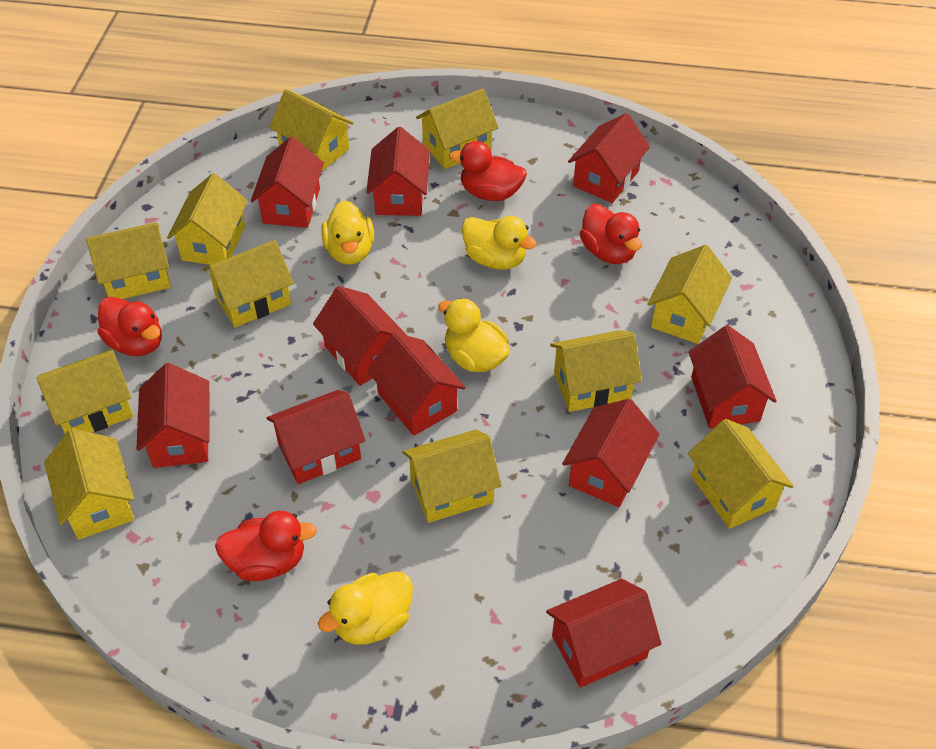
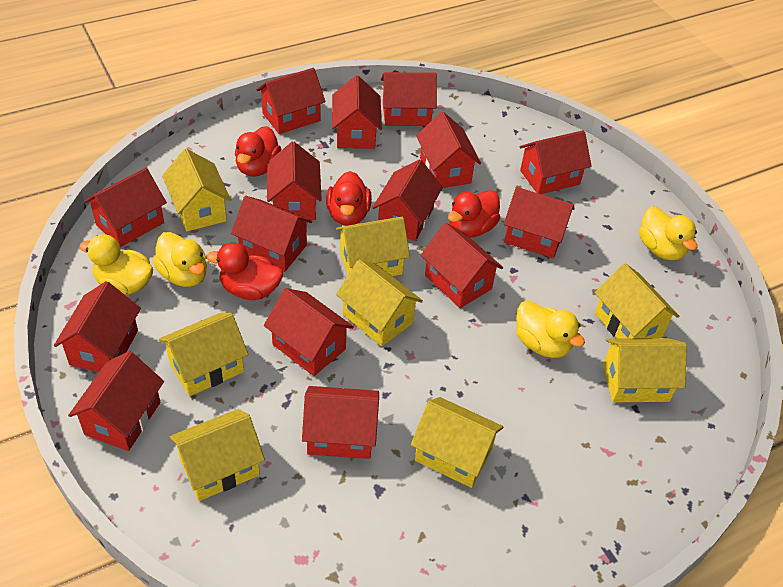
red house: [136,363,210,468] [251,137,324,228] [267,390,365,484] [313,286,407,386] [366,127,430,216] [367,333,466,436] [546,579,661,688] [562,399,659,507] [568,113,650,203] [688,325,777,428] = 10 -> [54,281,141,372] [68,351,164,451] [84,168,167,247] [231,196,312,272] [256,68,325,134] [264,288,354,376] [267,142,322,220] [302,386,379,459] [332,75,382,149] [372,159,443,241] [381,72,437,126] [416,112,481,188] [421,223,503,308] [504,187,575,258] [520,130,592,194] = 15
yellow house: [37,350,133,434] [44,429,134,539] [86,222,171,299] [167,173,248,265] [203,240,294,328] [269,89,354,172] [402,430,502,523] [416,88,499,169] [550,330,642,412] [647,245,732,344] [688,419,794,529] = 11 -> [159,313,249,396] [162,149,231,231] [170,409,265,501] [336,216,410,276] [336,259,423,347] [411,397,504,488] [595,263,679,339] [603,338,687,402] = 8

